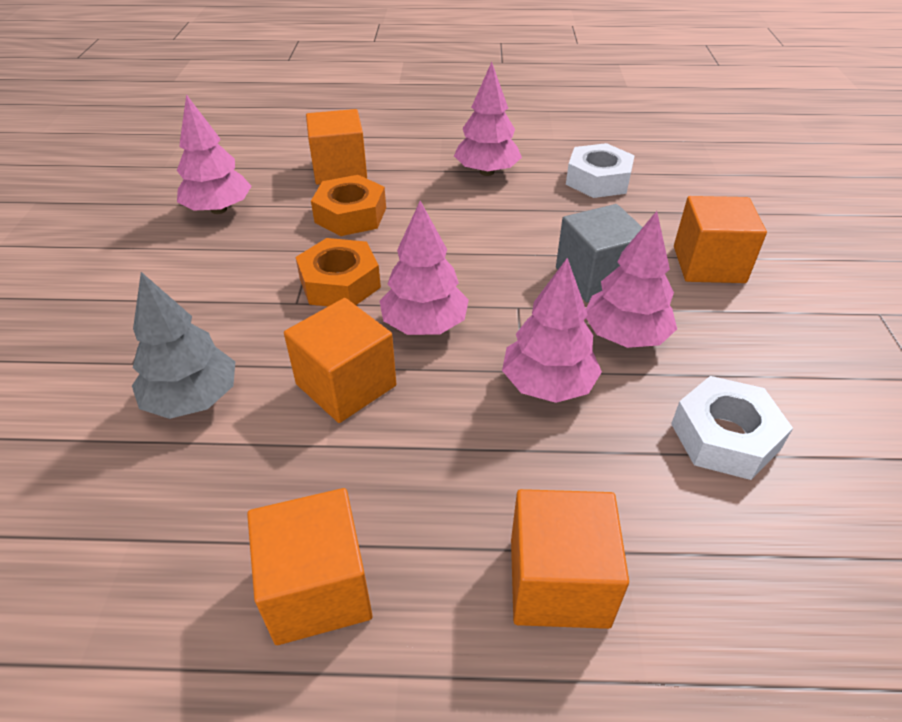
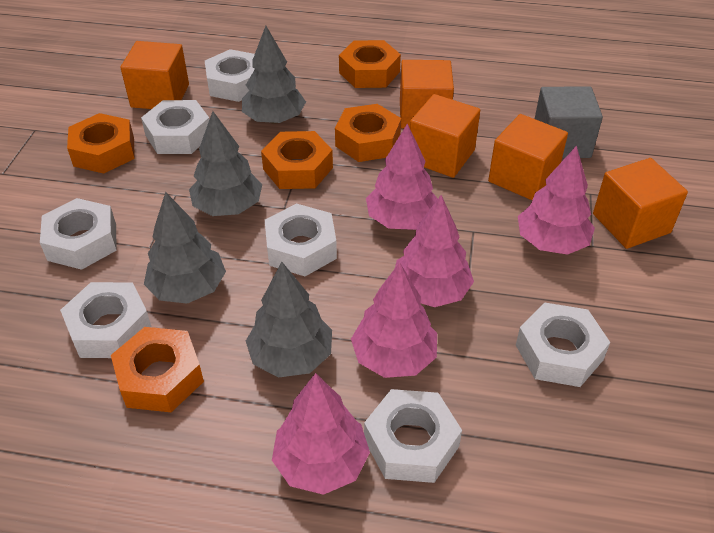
grey tree: [132,272,235,419] = 1 -> [144,192,226,304] [189,111,262,216] [242,26,306,124] [246,262,332,378] = 4
orange nut: [296,238,381,306] [311,175,386,236] = 2 -> [67,113,135,174] [111,327,204,412] [261,131,333,189] [335,104,401,162] [339,40,401,88] = 5
white nut: [566,143,635,198] [671,376,793,480] = 2 -> [40,198,117,270] [60,282,151,358] [141,100,209,154] [205,49,255,102] [265,203,337,276] [364,389,462,483] [516,302,610,387] = 7

